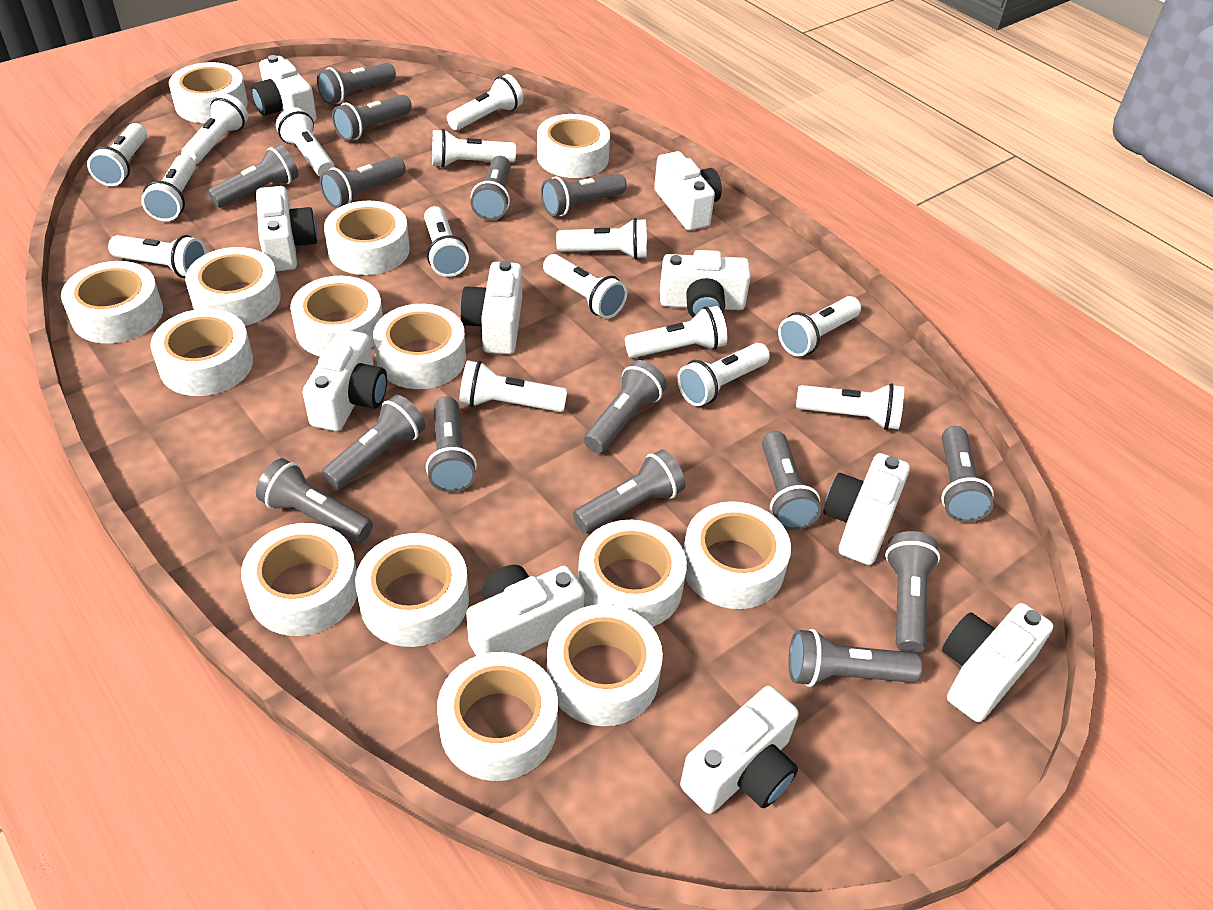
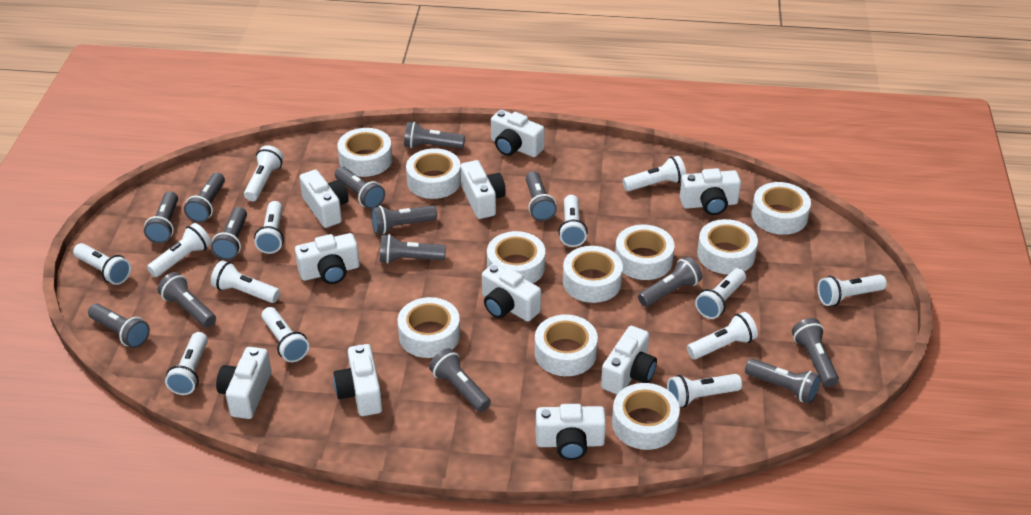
grey flashlight: [208,145,299,208] [256,458,373,543] [317,63,396,104] [320,157,406,208] [322,395,426,490] [332,95,412,141] [426,397,477,493] [470,156,511,220] [541,174,627,216] [573,450,685,533] [584,360,667,453] [762,431,822,530] [788,629,922,687] [885,531,940,654] [941,426,994,522] = 15 -> [88,304,150,348] [144,191,178,244] [158,272,216,328] [184,173,225,223] [211,207,247,260] [335,167,385,209] [371,205,437,234] [380,234,446,264] [404,122,465,149] [429,348,491,412] [526,171,557,221] [638,257,703,307] [745,358,821,404] [792,318,839,387] = 14
white flashlight: [87,123,147,186] [108,235,207,278] [141,155,196,221] [181,94,248,164] [276,107,335,176] [424,206,469,277] [432,129,516,168] [447,74,523,130] [459,360,568,412] [543,254,627,319] [556,218,647,260] [625,306,727,358] [677,343,770,406] [778,296,861,357] [796,383,904,430] = 15 -> [73,243,131,285] [147,223,211,277] [165,332,208,395] [211,260,280,303] [244,145,284,201] [254,201,284,254] [261,307,309,362] [558,195,588,247] [623,156,686,192] [667,374,742,408] [687,312,758,359] [695,268,746,319] [818,275,887,306] = 13
white tape: [61,261,163,343] [150,309,253,396] [169,62,248,123] [185,247,281,326] [241,523,357,636] [290,276,383,356] [324,201,410,275] [355,533,469,647] [373,304,466,389] [437,652,558,781] [537,114,610,178] [547,604,663,726] [578,520,687,627] [683,501,791,609] = 14 -> [338,128,392,177] [397,297,460,358] [406,148,461,199] [487,231,545,283] [535,315,598,376] [563,246,623,303] [612,383,680,450] [615,225,675,280] [697,219,758,274] [752,182,811,235] = 10

